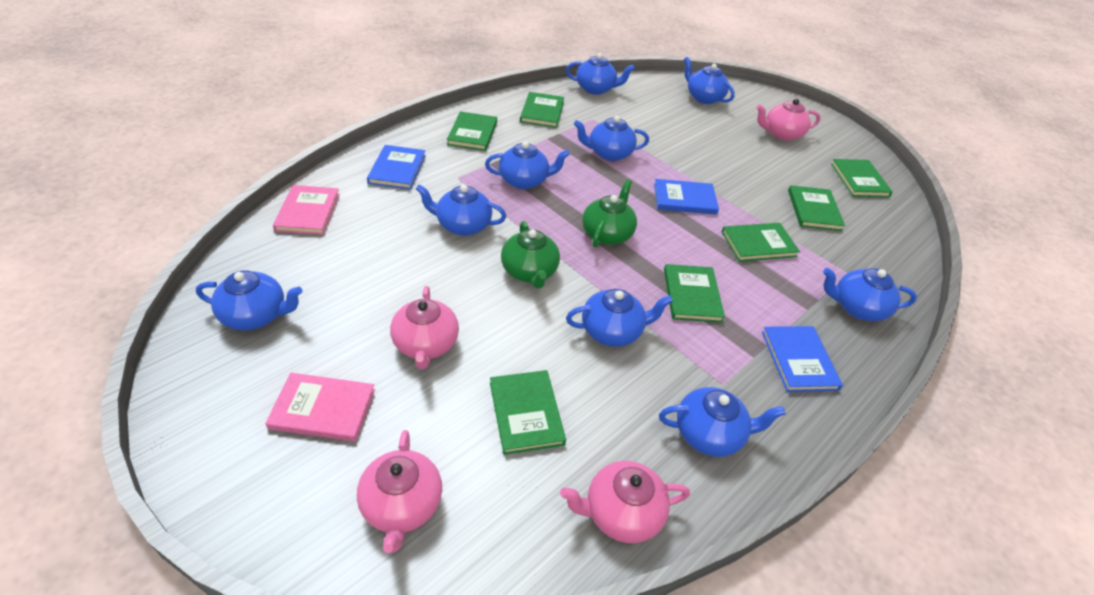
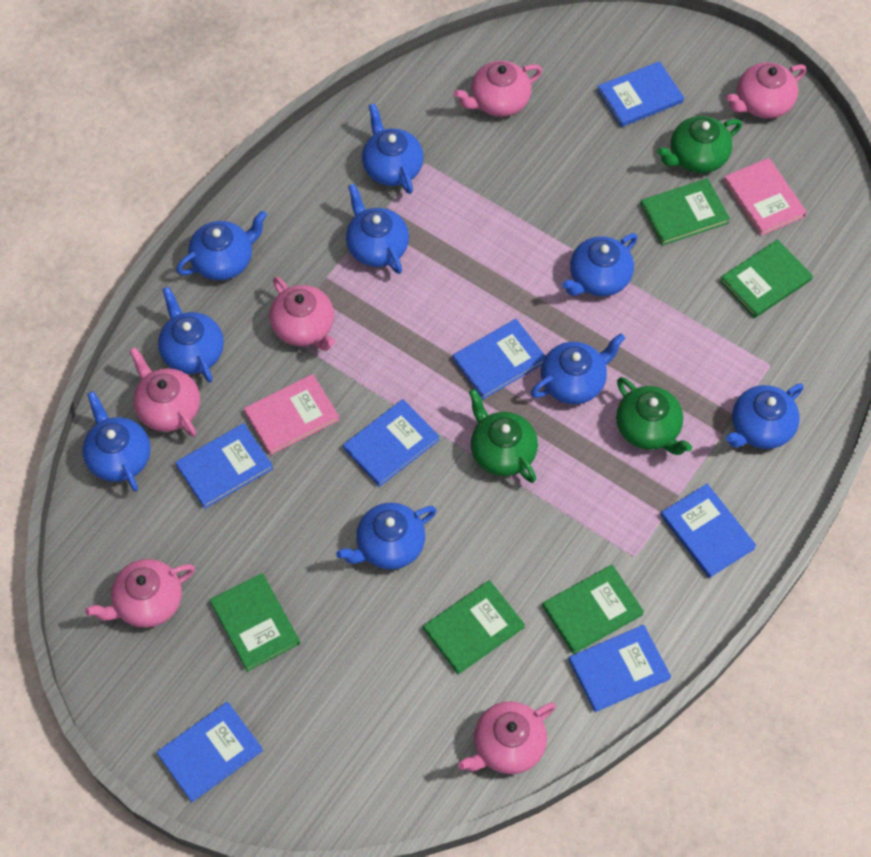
blue book: [367,145,426,190] [654,179,719,215] [762,326,843,392] = 3 -> [156,702,263,802] [175,423,273,509] [343,399,440,487] [452,319,546,399] [569,625,671,712] [597,61,684,127] [661,484,757,578] = 7
green book: [447,111,497,151] [490,370,566,455] [520,92,564,128] [664,264,725,323] [722,223,800,262] [788,185,845,231] [831,159,893,197] = 7 -> [210,573,300,672] [423,580,525,674] [542,565,644,654] [640,178,730,246] [720,239,813,318] = 5
green teapot: [501,221,560,288] [582,179,637,247] = 2 -> [469,389,538,483] [616,377,692,455] [657,116,742,173] = 3
pink teapot: [357,430,442,553] [390,286,459,369] [560,461,690,543] [756,99,821,141] = 4 -> [85,559,195,628] [129,347,200,437] [269,277,335,351] [454,61,542,117] [458,701,556,774] [726,62,806,119] = 6

